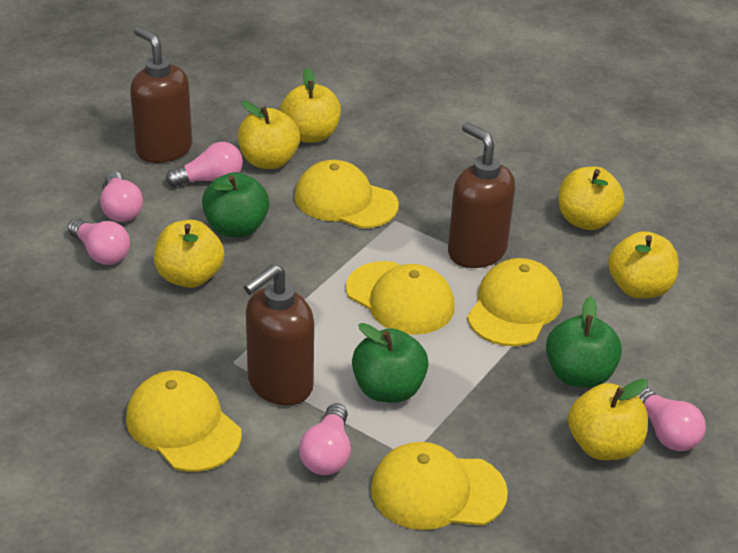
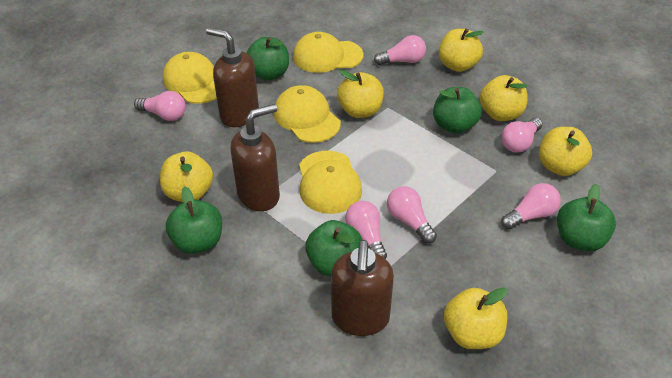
green apple: [202,172,269,237] [352,323,429,403] [546,296,622,388] = 3 -> [166,186,222,254] [246,37,289,81] [305,220,362,276] [433,87,482,134] [557,184,616,251] = 5
pink light bulb: [68,218,130,265] [100,172,143,222] [166,142,243,187] [299,403,351,475] [637,387,706,451] = 5 -> [134,91,186,121] [345,201,387,259] [374,35,426,65] [387,186,437,243] [501,118,542,153] [501,183,561,229] = 6
yellow cap: [126,371,242,472] [295,160,399,229] [346,261,455,335] [371,442,508,530] [467,258,563,346] = 5 -> [163,52,217,104] [274,85,341,143] [293,32,363,73] [299,151,362,214] = 4

